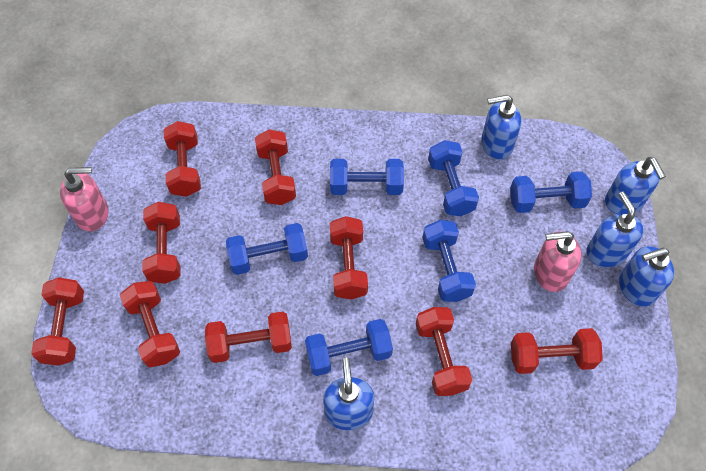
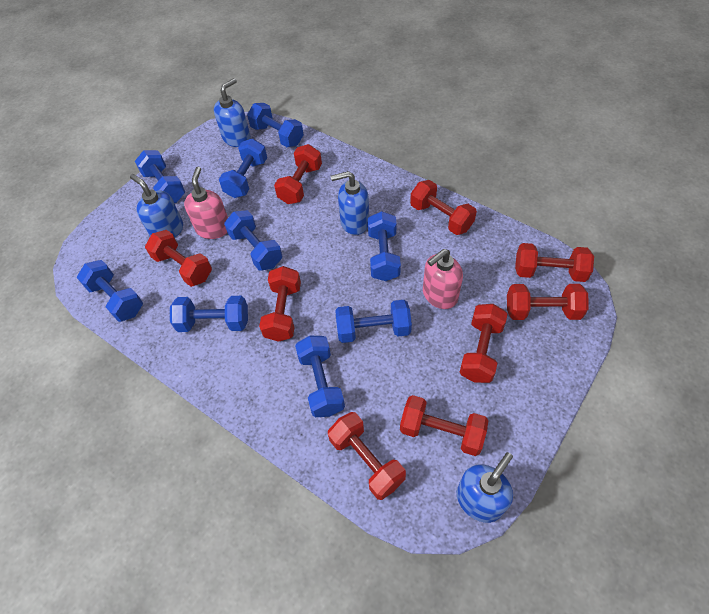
blue dumbbell: [226,223,308,275] [305,319,393,376] [330,159,404,195] [423,220,476,302] [428,140,479,216] [510,171,592,213] = 6 -> [77,260,143,322] [135,150,185,203] [170,296,248,332] [219,139,267,198] [224,210,282,271] [247,103,304,147] [295,336,345,417] [335,300,412,343] [368,211,401,281] = 9
blue soap dispenser: [323,358,374,430] [481,95,521,160] [587,192,644,267] [605,157,666,214] [619,246,674,307] = 5 -> [130,174,183,238] [214,78,251,147] [331,171,369,235] [457,452,513,523] = 4

